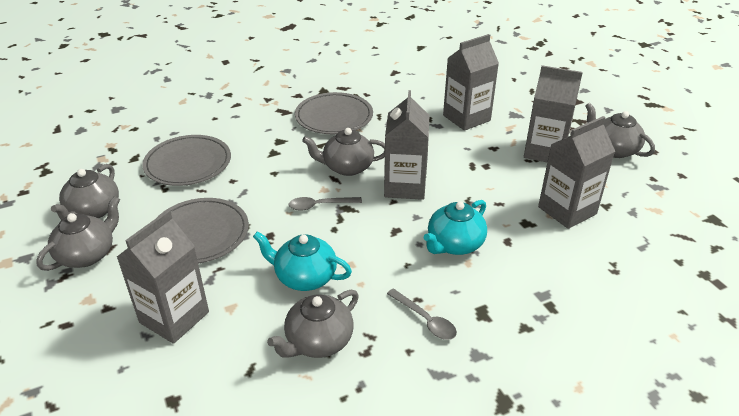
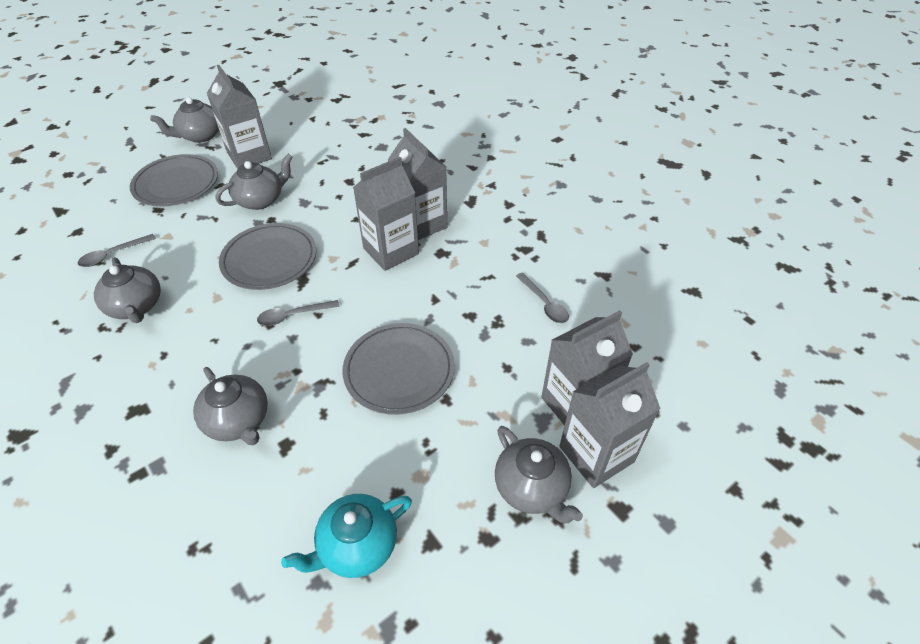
grey spoon: [289,197,362,211] [387,289,457,340] = 2 -> [78,234,156,267] [257,300,340,326] [516,273,569,323] = 3
turquoise teapot: [253,231,352,291] [424,200,487,255] = 2 -> [281,494,412,578] = 1

